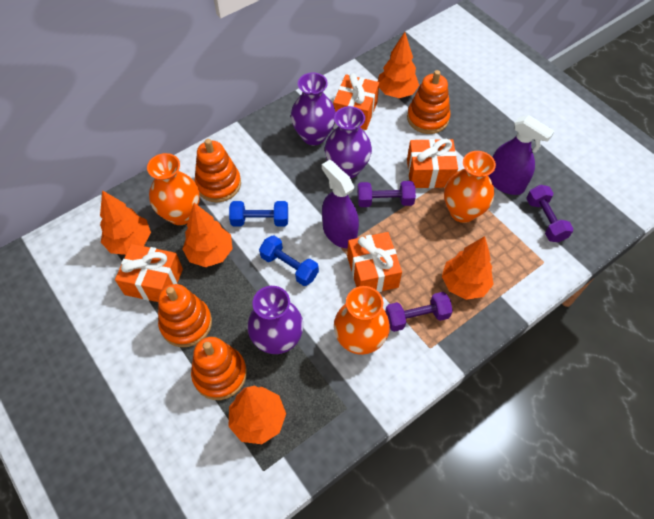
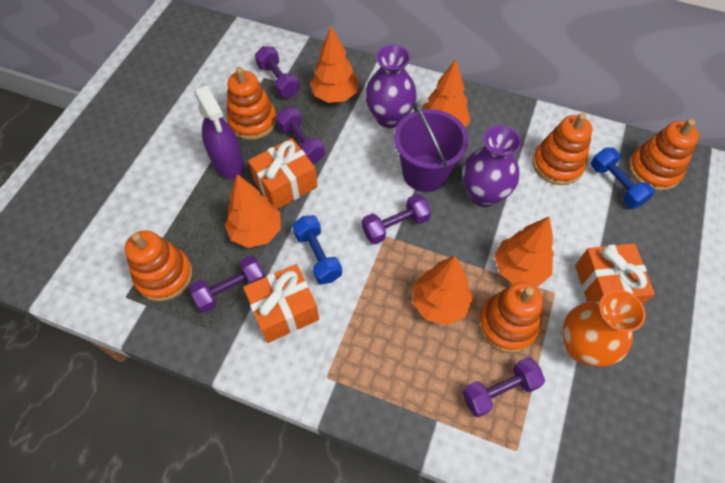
orange gift: [115,244,183,302] [333,73,379,130] [347,232,402,292] [407,139,458,188] = 4 -> [243,264,319,343] [248,138,318,209] [575,243,655,304] = 3
orange stacking toy: [158,284,212,347] [191,337,247,400] [195,139,241,202] [407,70,450,134] = 4 -> [125,230,192,302] [226,67,277,140] [478,282,543,353] [532,113,593,185] [628,119,699,191] = 5
orange vase: [147,153,200,225] [334,286,390,355] [444,151,496,223] = 3 -> [562,290,646,367] = 1
purple bucket: none = 0 -> [394,103,469,192] = 1
purple dumbbell: [357,181,416,207] [385,292,453,332] [527,185,574,242] = 3 -> [189,255,265,313] [255,46,299,98] [276,107,325,163] [362,194,431,244] [462,357,545,417] = 5
purple spray bottle: [322,160,359,248] [488,115,554,195] = 2 -> [194,86,244,179] = 1
purple vase: [247,286,304,354] [291,73,336,145] [325,106,372,179] = 3 -> [365,44,417,128] [462,125,522,207] = 2

